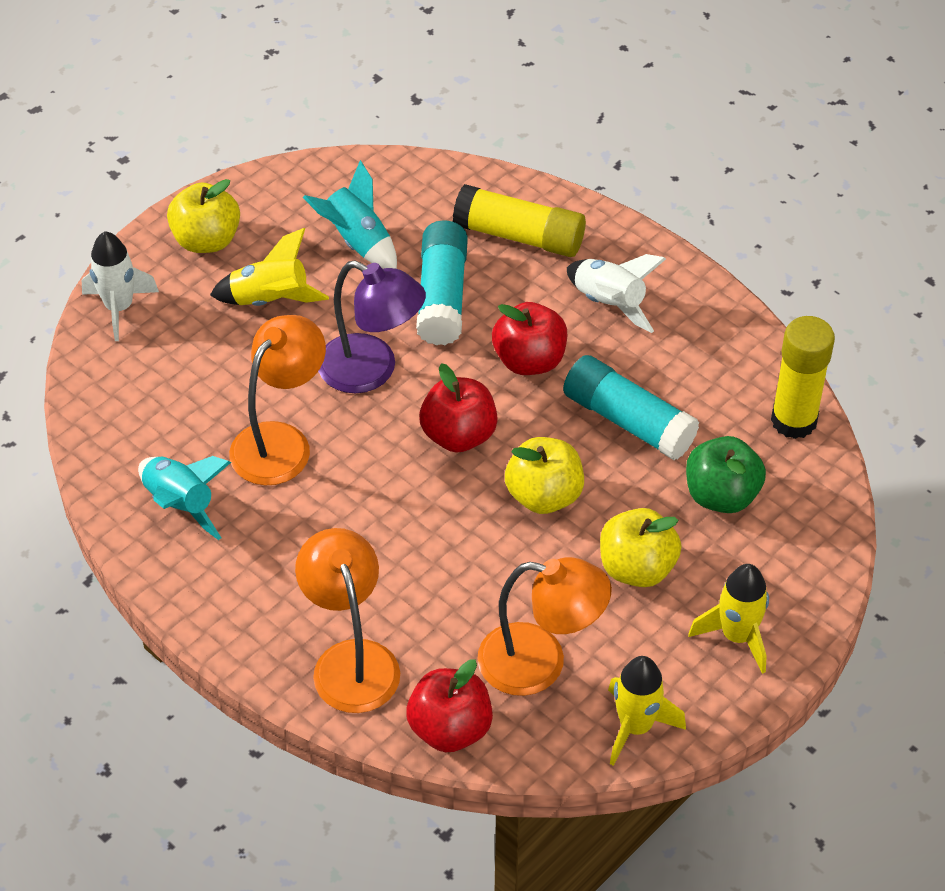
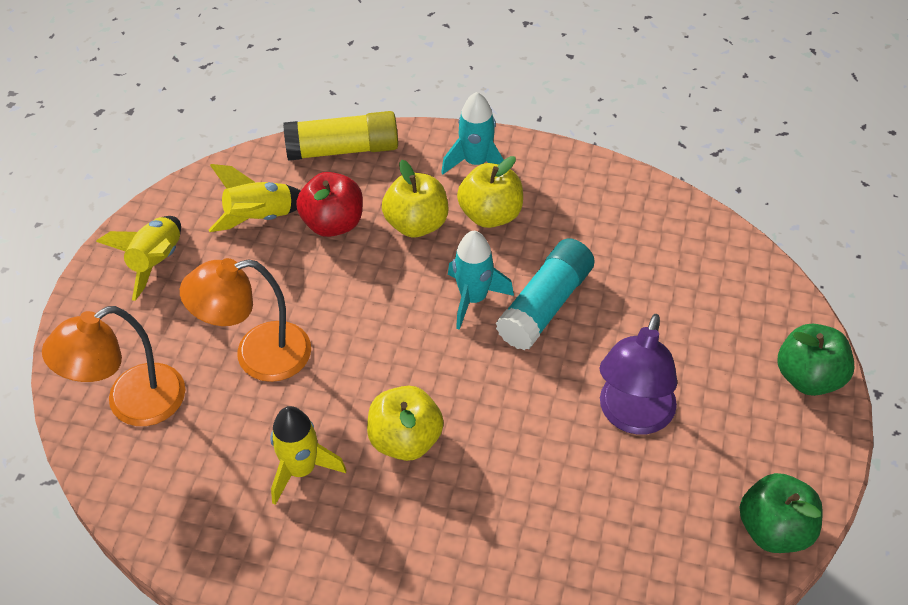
green apple: [686,436,766,513] = 1 -> [739,473,823,553] [778,324,854,396] = 2
orange lamp: [229,315,326,486] [295,528,400,713] [477,557,612,696] = 3 -> [42,306,185,426] [180,258,311,382] = 2
red apple: [406,659,493,752] [419,363,498,452] [492,302,567,375] = 3 -> [296,172,363,237] = 1
turquoise glue stick: [416,220,468,345] [563,355,699,460] = 2 -> [496,238,595,350] = 1
white rocket: [82,231,159,341] [567,254,666,333] = 2 -> none = 0
yellow glue stick: [453,184,586,257] [771,316,835,439] = 2 -> [283,111,398,161] = 1

